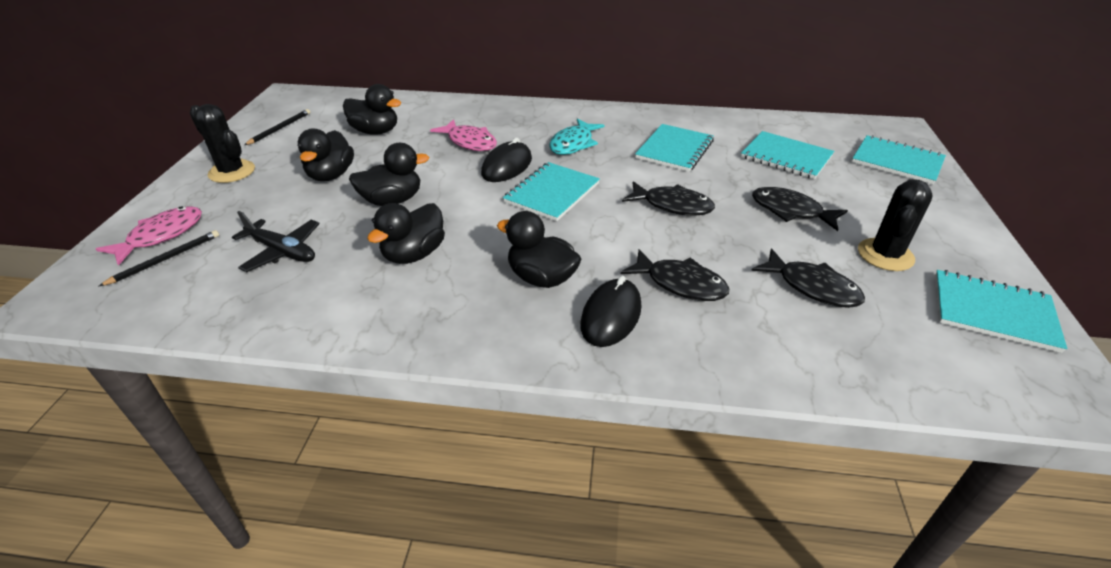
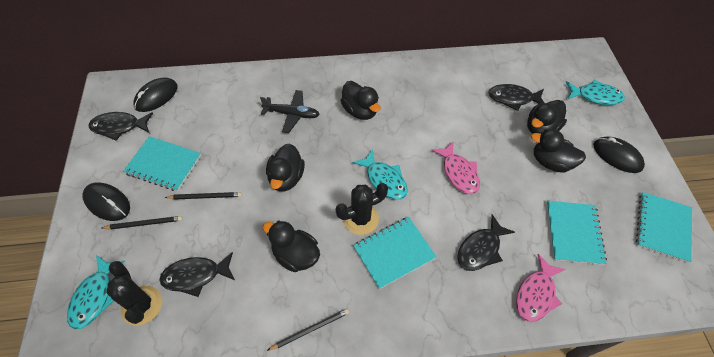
black mouse: [481,137,532,182] [580,276,641,347] = 2 -> [82,182,130,221] [133,78,178,112] [593,136,645,173] = 3
black pencil: [99,230,219,286] [244,109,310,145] = 2 -> [102,216,183,229] [165,192,242,200] [267,309,349,351] = 3
turquoise fish: [549,118,605,155] = 1 -> [67,255,125,329] [352,149,408,200] [566,80,625,105] = 3
turquoise notebook: [503,162,600,221] [635,124,714,172] [741,131,834,179] [852,135,946,184] [935,270,1067,353] = 5 -> [123,136,201,191] [353,217,436,289] [546,201,607,265] [636,192,692,263] = 4

